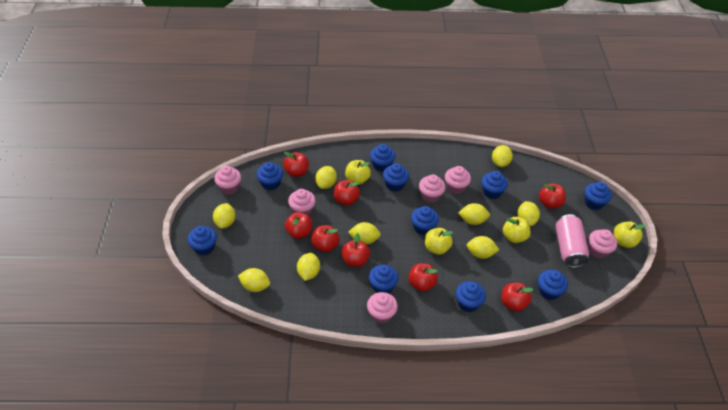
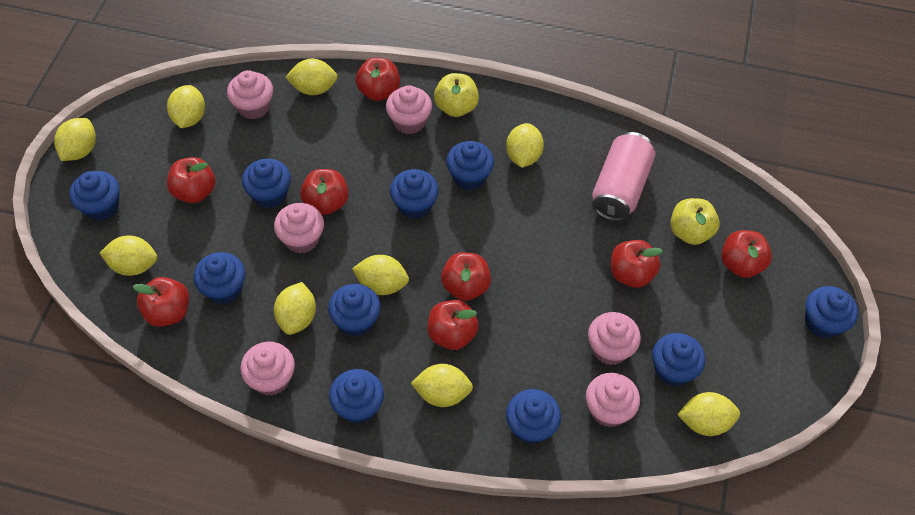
yellow apple: [345,160,371,185] [425,228,453,255] [503,217,530,243] [614,221,646,248] = 4 -> [434,73,479,117] [670,198,720,245] = 2

